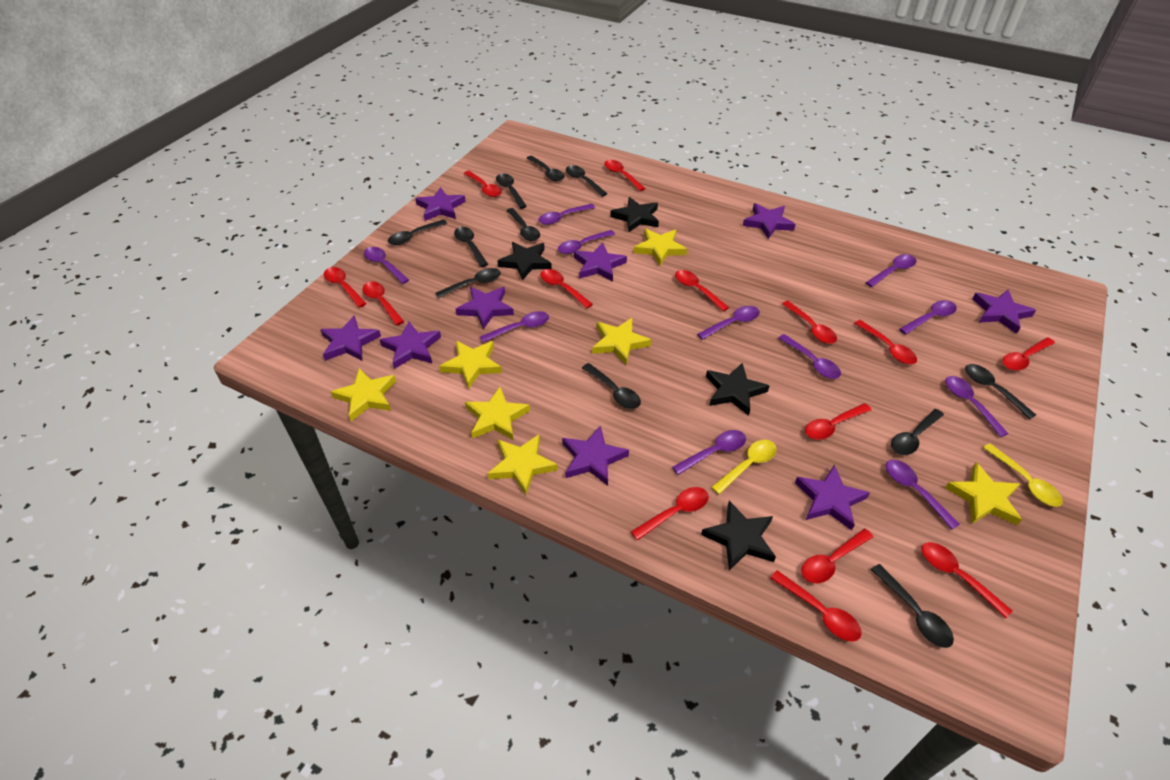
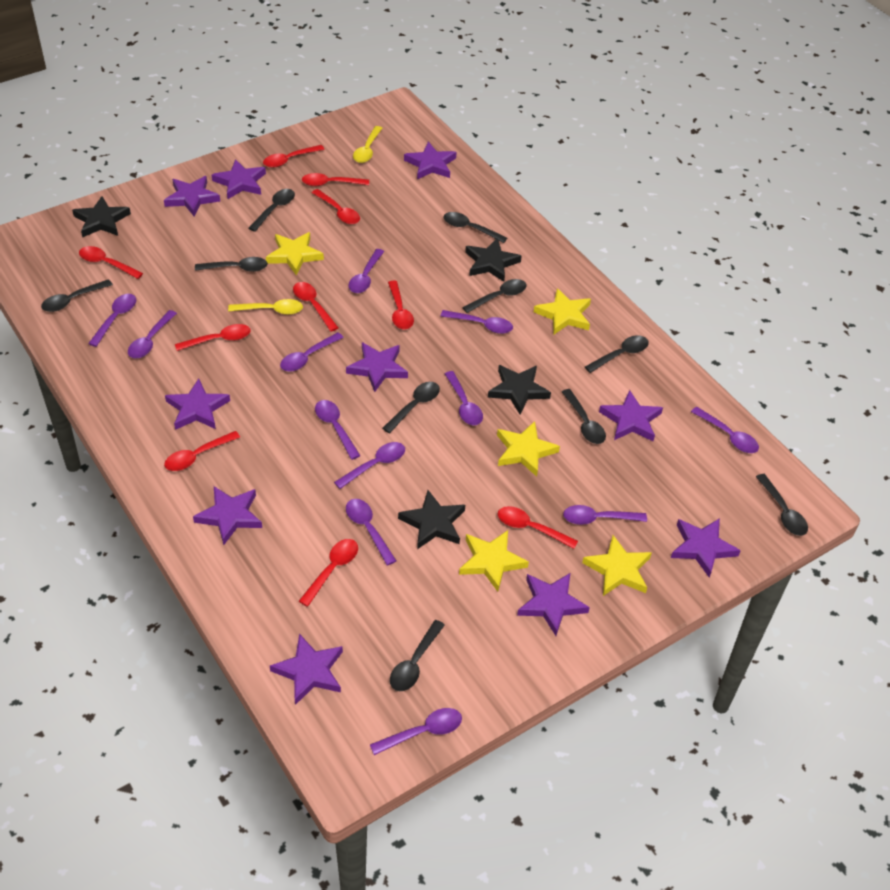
black spoon: [388,219,447,245] [435,268,501,298] [454,227,488,267] [496,173,527,209] [506,208,540,241] [527,156,565,181] [566,165,607,197] [582,363,641,409] [871,564,954,648] [891,409,944,455] [965,364,1036,419] = 11 -> [41,279,113,312] [195,257,268,272] [248,189,295,232] [382,382,440,433] [390,620,445,691] [443,212,507,243] [462,279,527,313] [562,389,606,444] [585,335,649,373] [756,474,808,536] = 10
purple spoon: [364,247,409,284] [480,311,549,343] [538,204,595,225] [558,230,615,254] [672,430,746,475] [697,306,760,340] [778,334,841,379] [865,254,916,287] [886,460,960,530] [899,300,957,335] [945,376,1008,437] = 11 -> [88,294,136,347] [128,310,177,359] [280,332,344,372] [315,400,361,460] [334,442,405,489] [346,499,396,565] [349,249,384,293] [370,708,462,755] [441,310,513,334] [445,371,483,425] [563,505,647,525] [691,407,759,453] = 12
purple star: [320,315,381,361] [380,321,441,369] [415,187,466,221] [456,287,514,329] [562,425,629,486] [574,242,627,282] [743,203,796,239] [795,464,870,530] [973,290,1036,334] = 9 -> [164,176,220,216] [165,379,230,430] [193,486,262,545] [212,159,266,199] [270,634,343,705] [346,342,408,392] [404,142,456,179] [517,573,590,636] [599,390,663,441] [671,518,741,578] = 10
red spoon: [324,267,367,308] [363,282,404,326] [464,171,502,197] [540,269,593,308] [604,160,645,191] [631,487,709,541] [675,270,729,312] [770,570,862,642] [782,301,837,344] [801,529,873,583] [805,403,871,440] [854,320,917,364] [922,542,1013,618] [1002,337,1055,371] = 14 -> [79,246,143,279] [164,431,240,471] [175,324,250,351] [263,145,325,168] [293,282,339,332] [299,539,358,607] [302,173,369,186] [312,189,360,224] [388,281,414,330] [498,506,578,549] = 10
yellow star: [331,368,396,421] [439,341,502,389] [465,387,530,440] [488,435,558,495] [592,318,651,365] [634,229,687,266] [945,462,1022,525] = 7 -> [266,232,324,276] [459,530,529,592] [497,421,560,477] [534,288,591,334] [582,535,652,596] = 5

